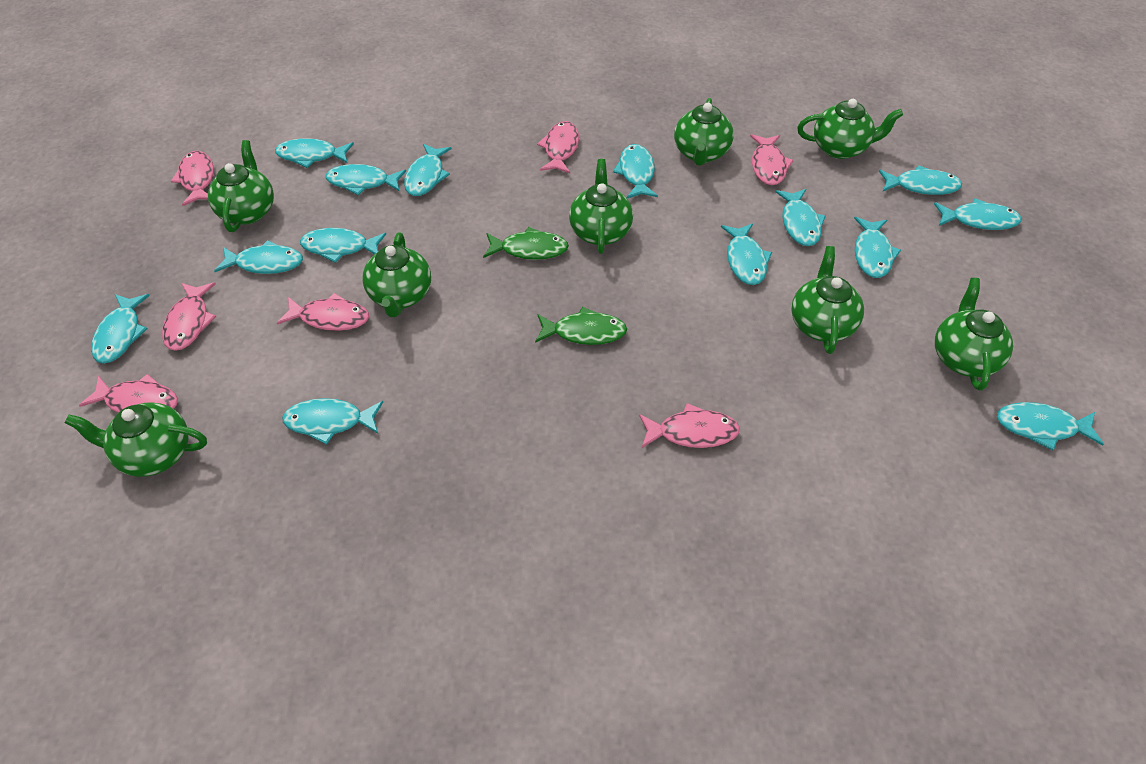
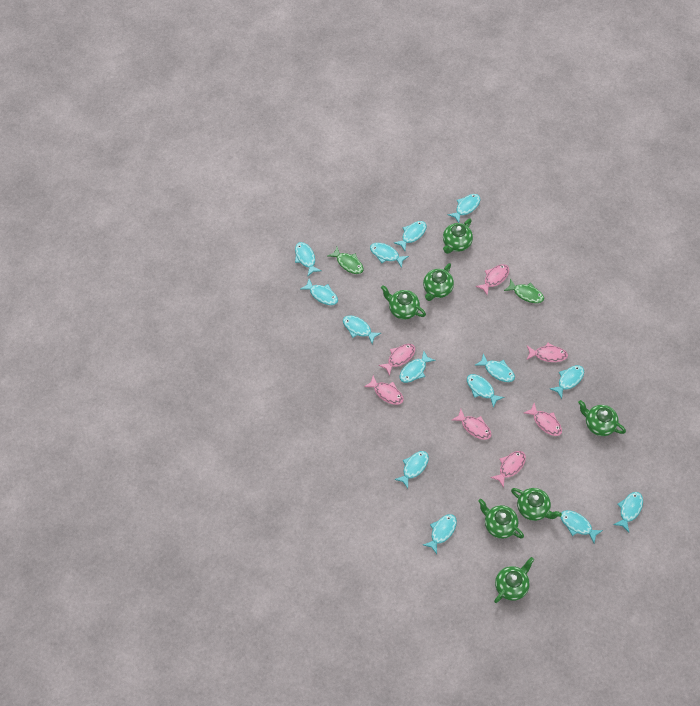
green teapot: [65,402,207,477] [208,140,274,232] [362,233,431,317] [569,159,633,254] [674,98,734,166] [791,246,864,354] [797,99,903,159] [935,278,1013,391] = 8 -> [381,285,426,319] [423,263,454,301] [443,218,473,254] [478,499,524,539] [494,557,534,603] [511,488,562,521] [578,400,626,436] = 7

